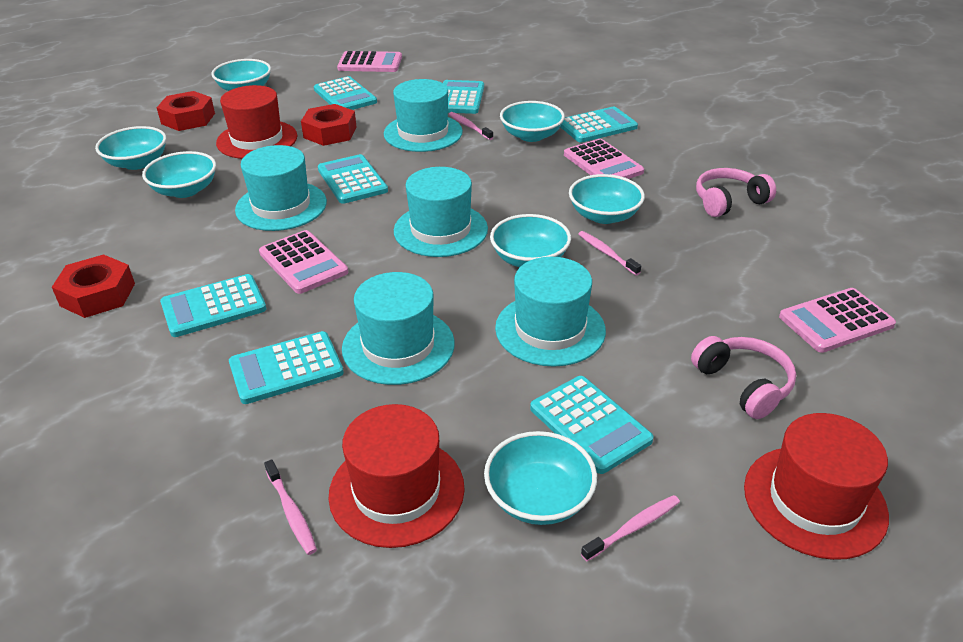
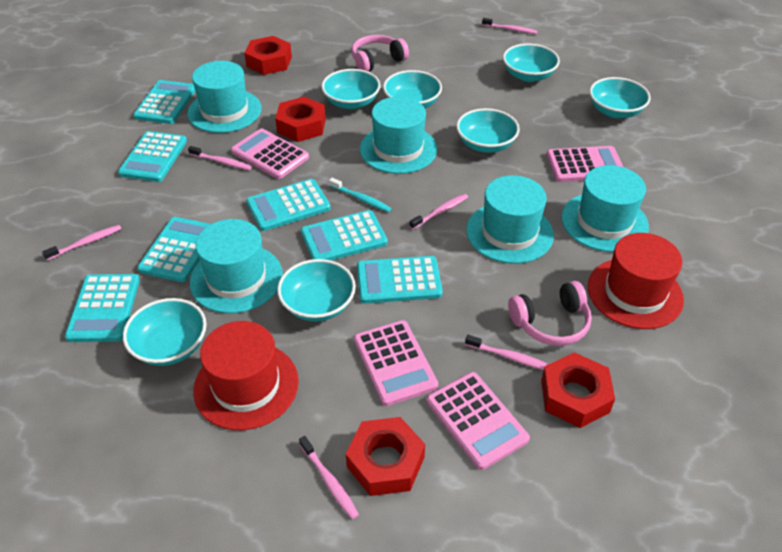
pink toothbrush: [264,460,317,555] [449,112,493,140] [578,231,641,275] [581,495,680,561] = 4 -> [42,225,121,260] [188,146,252,170] [299,436,359,519] [410,194,468,229] [465,335,549,370] [482,18,537,34] = 6
red hat: [216,85,298,159] [328,404,465,548] [744,413,889,560] = 3 -> [193,321,299,430] [588,233,684,329] = 2
red nut: [52,254,135,318] [157,91,215,131] [301,104,357,146] = 3 -> [244,36,292,75] [275,97,326,142] [346,417,425,496] [541,352,615,428] = 4
turquoise toothbrush: none = 0 -> [329,178,392,212] = 1

